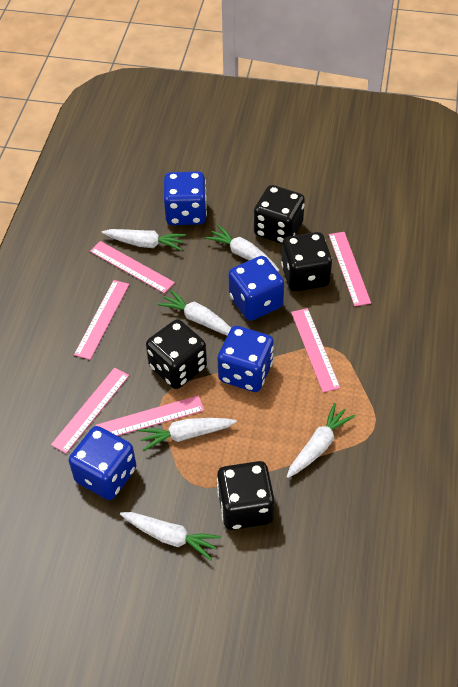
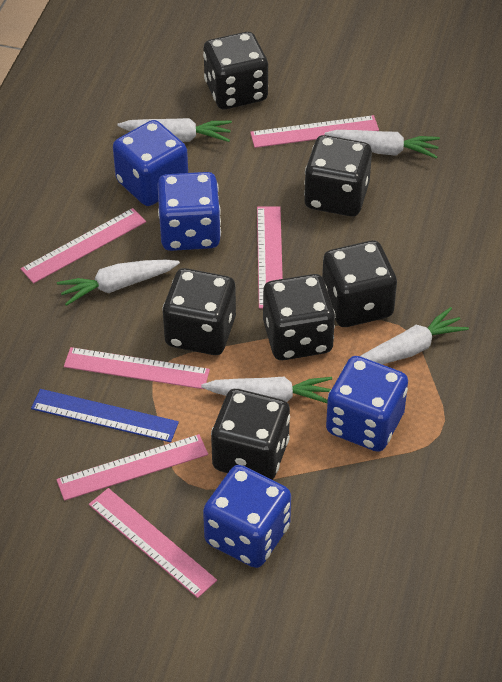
black dice: [146,319,207,389] [217,461,275,530] [254,185,305,244] [281,232,332,292] = 4 -> [162,268,236,355] [203,32,268,109] [211,389,290,480] [263,274,335,360] [304,135,372,216] [322,240,397,327] = 6
blue ruler: none = 0 -> [31,389,179,442] = 1
white carrot: [102,229,186,251] [120,512,221,560] [138,418,237,451] [157,289,231,336] [205,225,279,272] [287,403,355,478] = 6 -> [57,260,180,306] [117,118,232,142] [201,377,332,403] [324,130,440,159] [361,307,469,364] = 5

